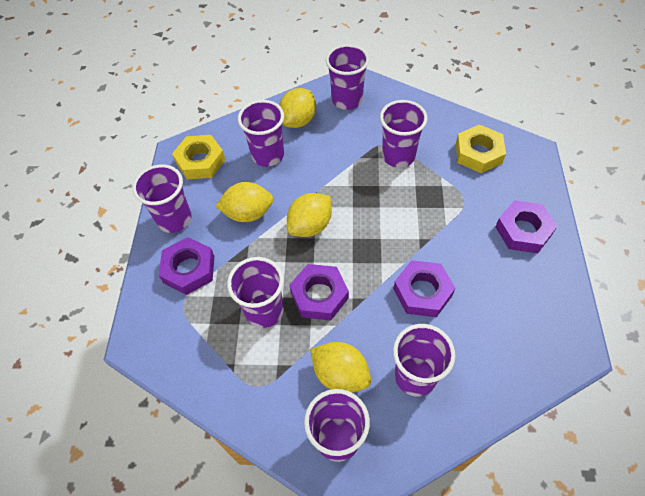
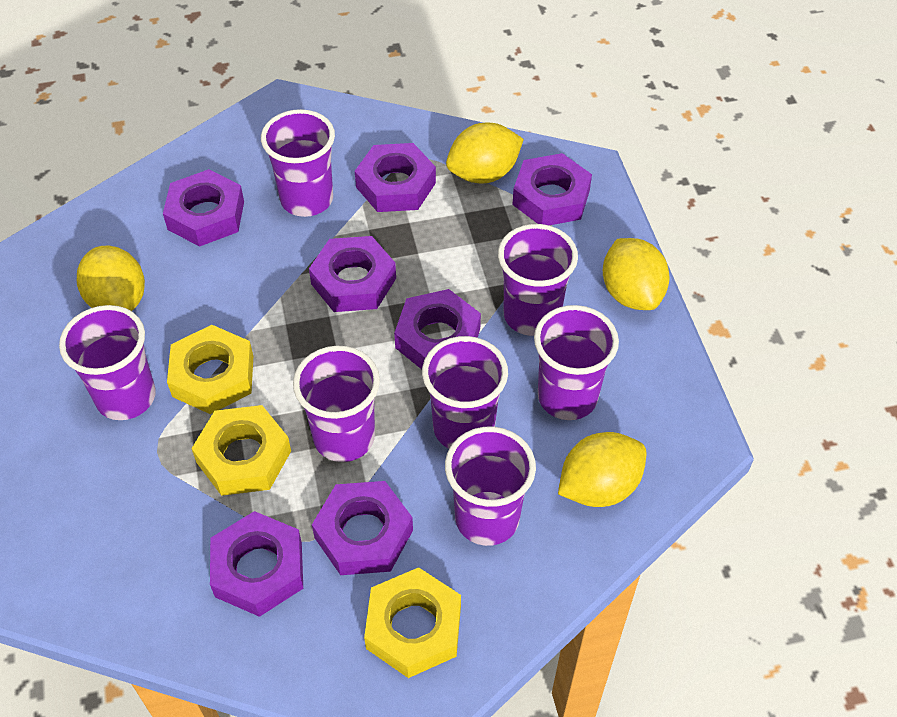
purple nut: [159,237,214,295] [289,264,349,320] [393,260,455,317] [495,200,557,253] = 4 -> [163,169,244,247] [210,511,303,617] [309,236,396,312] [312,481,413,575] [355,143,436,212] [394,289,481,369] [512,153,592,225] = 7
yellow nut: [172,135,225,179] [456,124,506,173] = 2 -> [167,325,253,414] [191,405,291,496] [364,567,461,678] = 3

